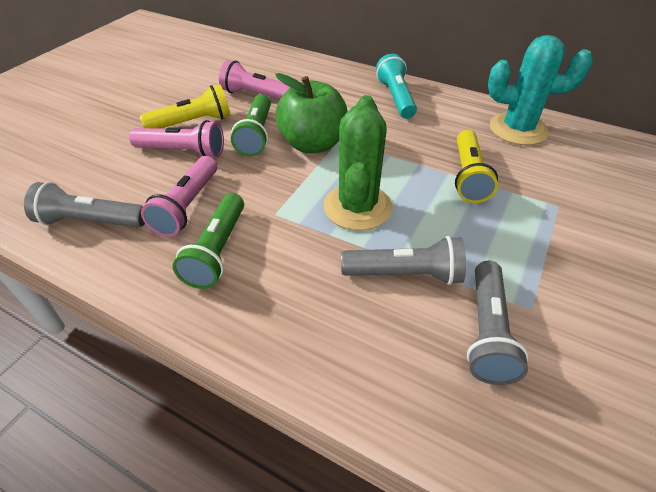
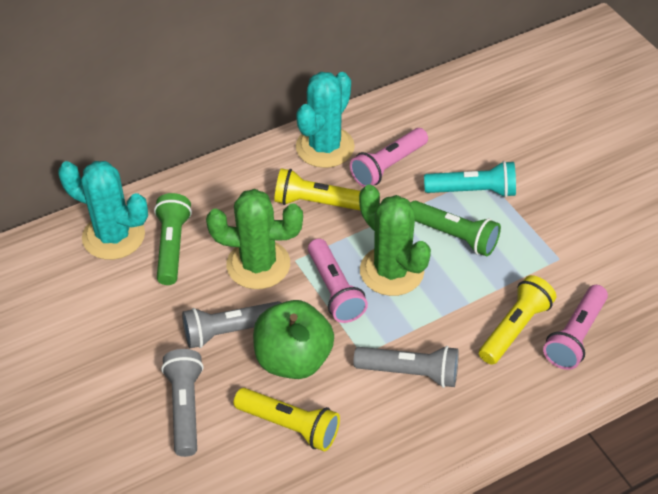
green cactus: [324,95,393,230] = 1 -> [206,189,303,289] [359,185,431,296] = 2
turquoise cactus: [488,35,593,145] = 1 -> [58,161,148,260] [296,72,355,168] = 2
yellow flashlight: [140,84,231,129] [455,130,498,203] = 2 -> [234,388,340,451] [274,168,360,210] [479,275,556,365] = 3

